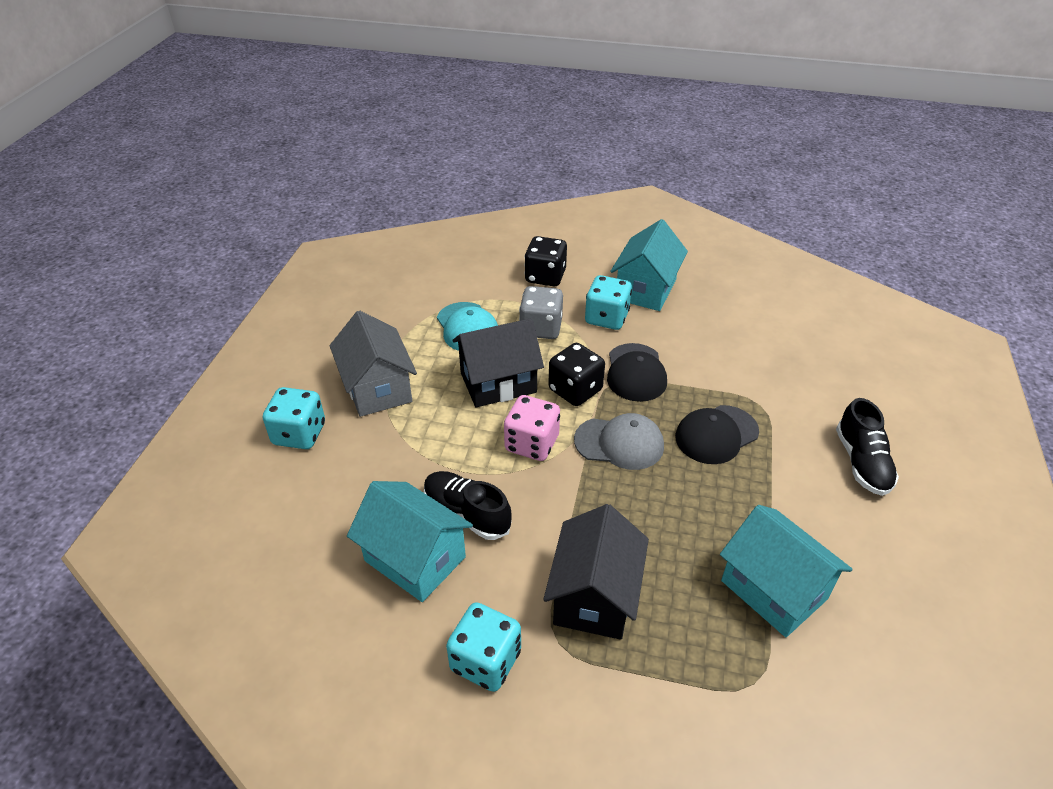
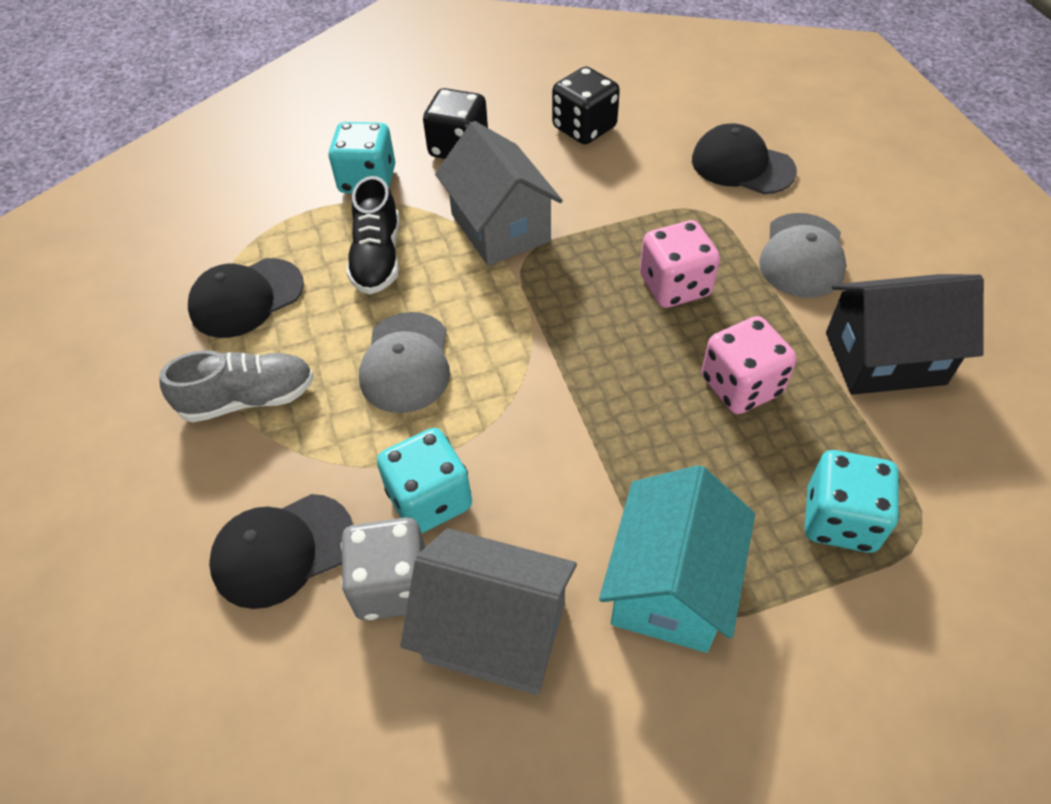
black cap: [607,343,667,402] [675,405,759,464] = 2 -> [188,258,304,338] [209,494,353,609] [692,123,797,194] = 3
black house: [452,318,544,407] [543,504,649,640] = 2 -> [826,274,984,395] = 1
black shoe: [424,471,512,540] [836,398,899,496] = 2 -> [346,176,399,294] = 1
grey cap: [574,413,664,470] = 1 -> [359,312,450,413] [759,213,847,298] = 2
grey house: [330,311,417,417] = 1 -> [400,528,577,695] [435,121,563,266] = 2
grey shoe: none = 0 -> [159,350,314,422] = 1
pink dice: [504,395,560,461] = 1 -> [640,220,720,308] [701,316,797,414] = 2
turquoise cap: [437,302,498,351] = 1 -> none = 0
turquoise house: [347,481,473,602] [610,219,688,311] [720,505,853,637] = 3 -> [599,465,755,653] = 1

